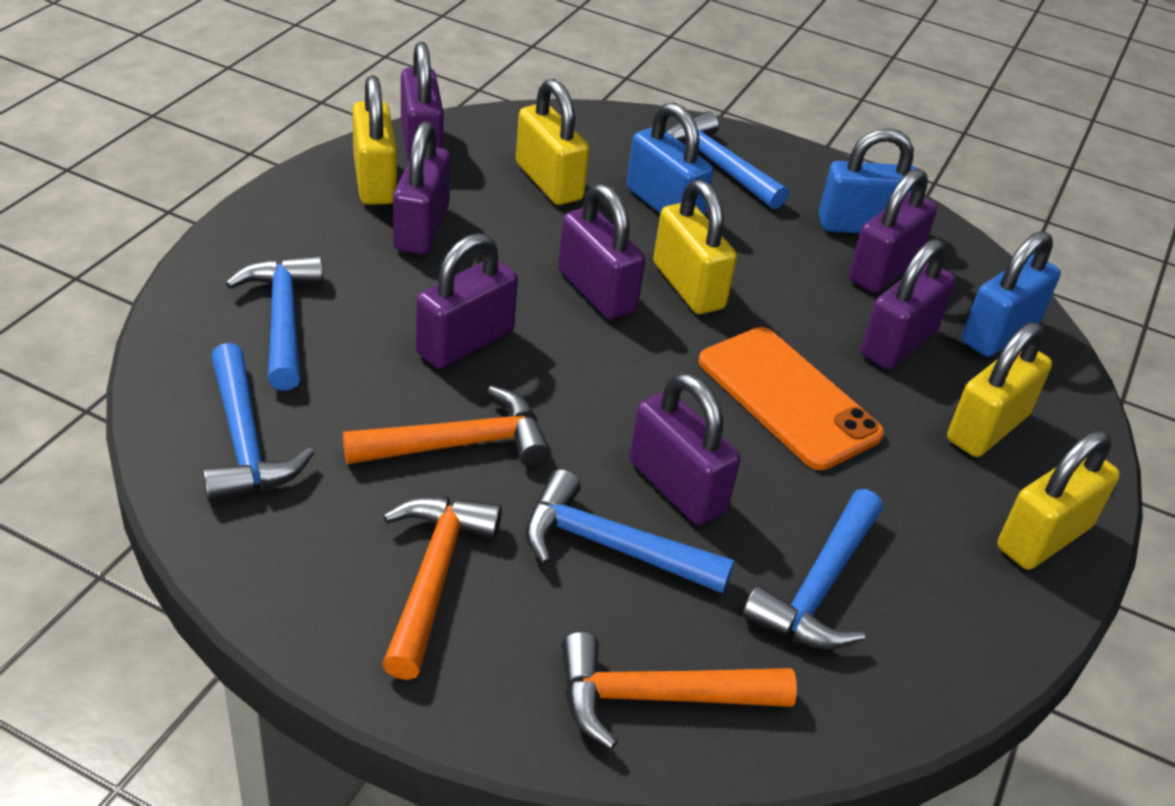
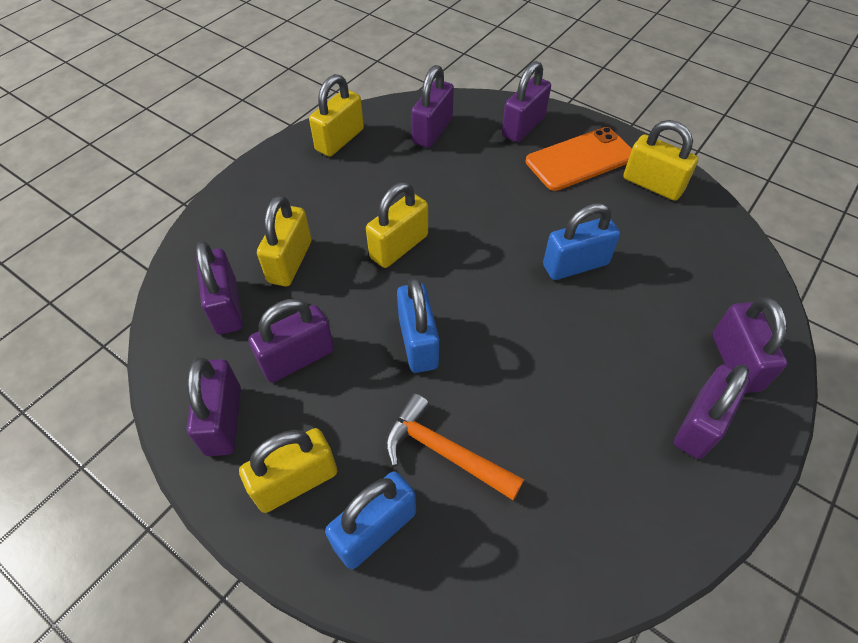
blue hammer: [203,343,314,502] [225,255,323,390] [525,469,735,594] [667,111,789,209] [742,489,883,650] = 5 -> none = 0
orange hammer: [343,386,551,467] [382,496,502,680] [561,632,797,749] = 3 -> [385,393,524,500] = 1

